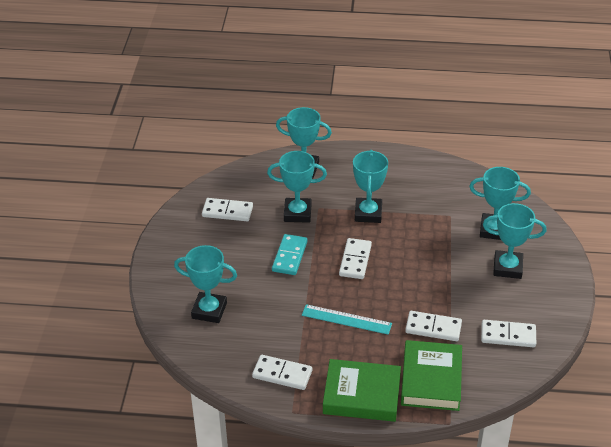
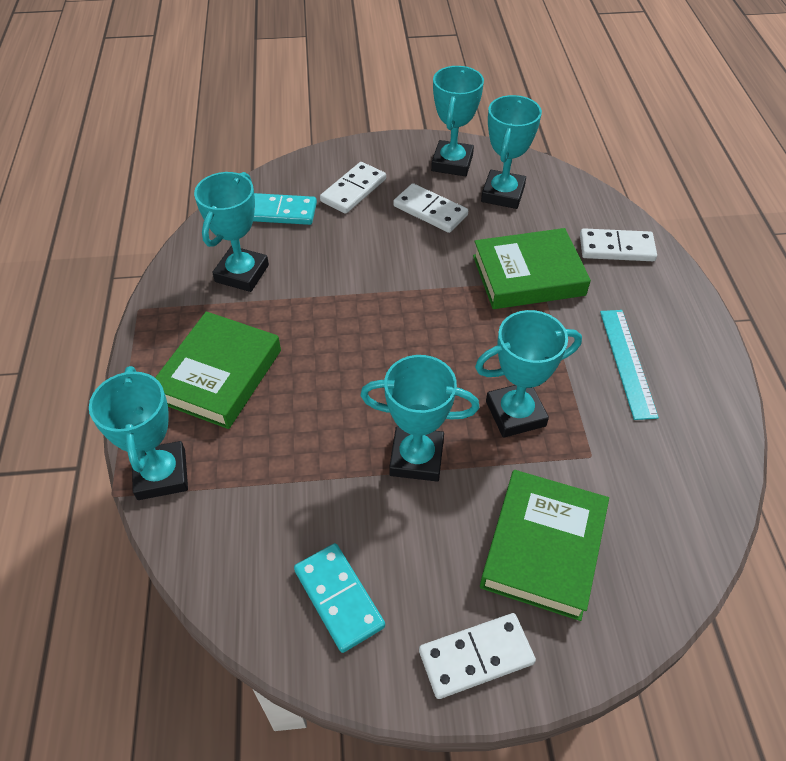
green book: [323,359,401,422] [401,340,462,411] = 2 -> [155,311,281,429] [473,228,591,309] [480,470,609,621] = 3
turquoise domino: [272,234,308,275] = 1 -> [253,193,317,225] [294,543,385,653] = 2
white domino: [202,198,253,221] [252,355,312,390] [339,238,372,279] [405,311,462,341] [481,320,536,347] = 5 -> [320,162,386,214] [393,183,468,233] [419,613,536,699] [580,228,657,261] = 4

